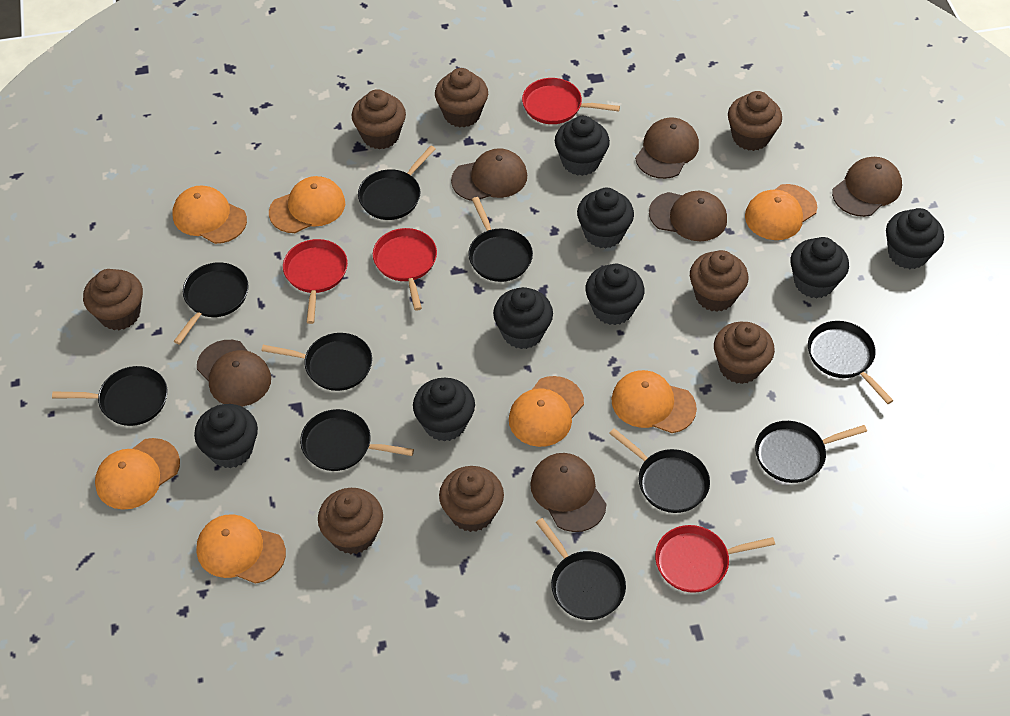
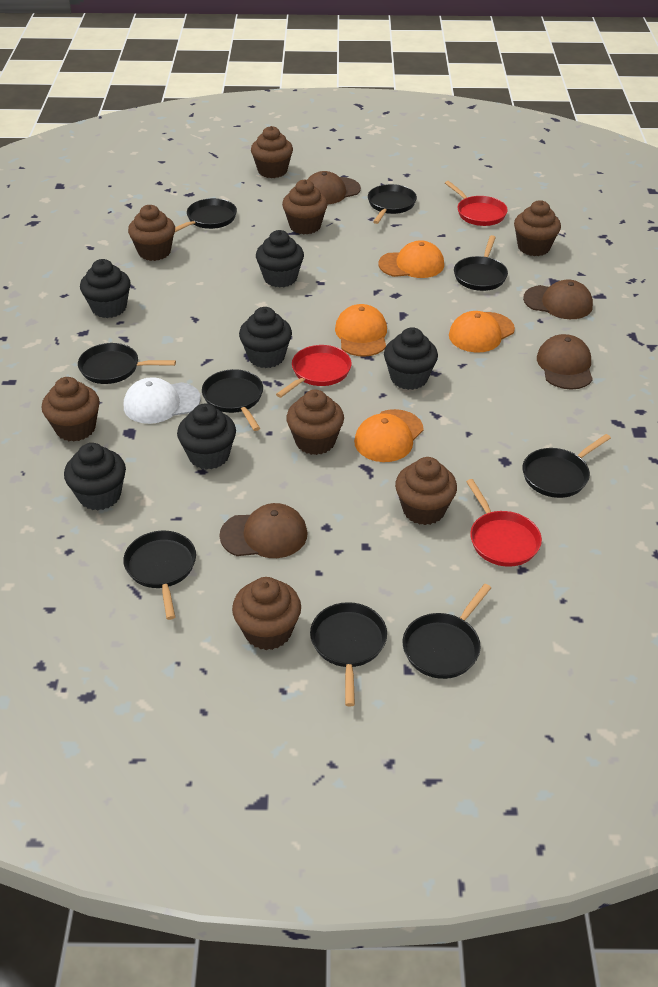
black cupcake: [194,404,258,468] [413,378,475,442] [493,287,553,349] [555,116,610,176] [577,188,634,249] [585,264,644,325] [790,237,849,299] [886,208,944,269] = 8 -> [64,443,126,511] [80,259,131,318] [177,404,236,470] [239,307,292,368] [256,230,304,288] [384,327,438,390] = 6
black pan: [52,366,167,426] [174,262,249,344] [261,333,372,391] [300,409,414,471] [358,146,435,220] [468,197,533,282] [536,518,626,620] [609,428,710,513] [755,421,867,483] [808,321,894,404] = 10 -> [78,343,176,384] [123,531,196,620] [175,198,237,232] [202,369,263,431] [310,602,387,706] [368,184,417,224] [403,584,491,679] [454,235,508,291] [523,434,611,498] = 9
brown cap: [197,340,271,407] [451,148,527,201] [530,453,606,532] [635,117,699,179] [649,191,727,241] [832,157,902,217] = 6 -> [219,503,308,558] [307,171,361,204] [523,280,593,319] [537,334,593,390] = 4
orange cap: [95,438,180,510] [172,185,247,244] [196,514,286,584] [269,176,345,233] [509,376,584,447] [611,370,697,433] [745,184,817,240] = 7 -> [335,304,387,357] [354,409,424,462] [379,240,444,278] [449,311,515,352] = 4
red pan: [283,239,348,324] [373,228,437,311] [522,78,620,124] [655,525,775,593] = 4 -> [276,345,352,398] [445,181,508,226] [466,479,542,567] = 3
white cap: none = 0 -> [124,377,201,424] = 1

